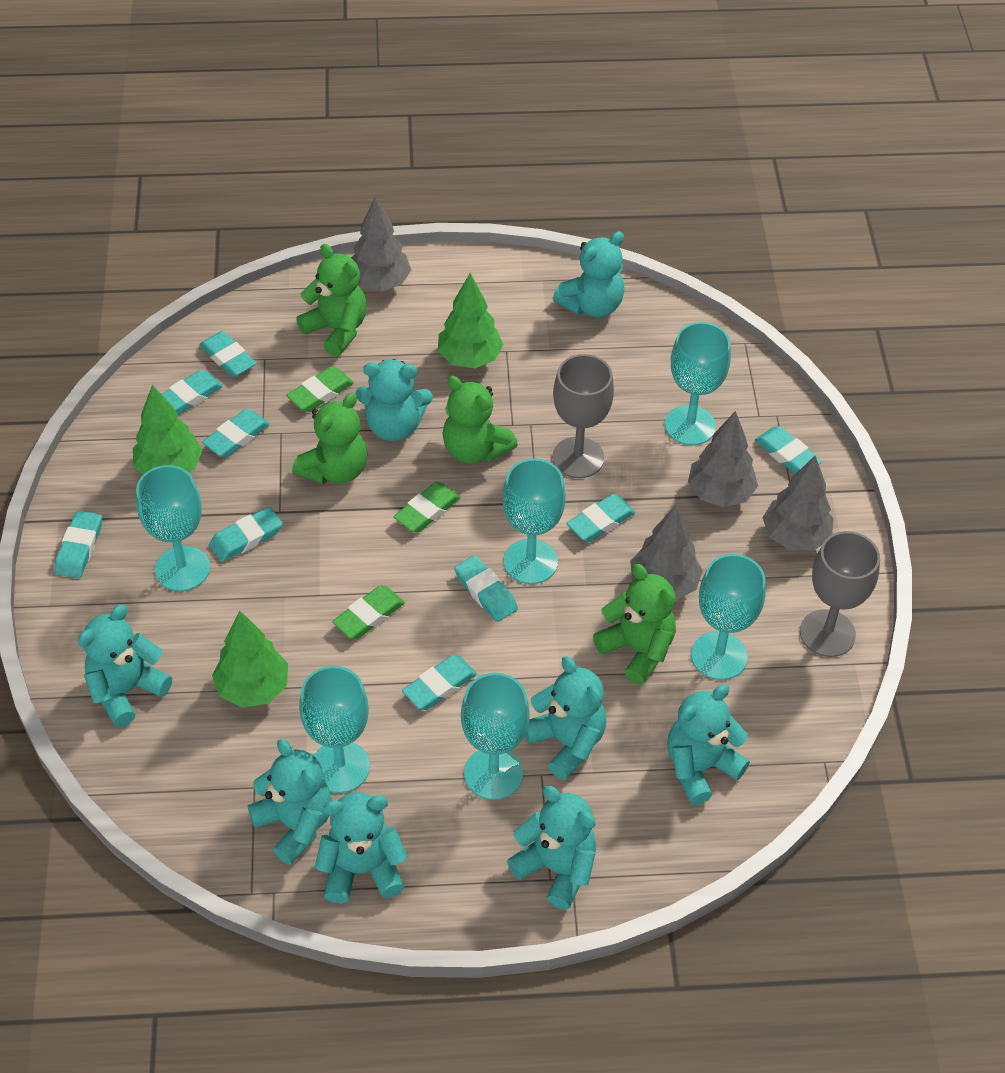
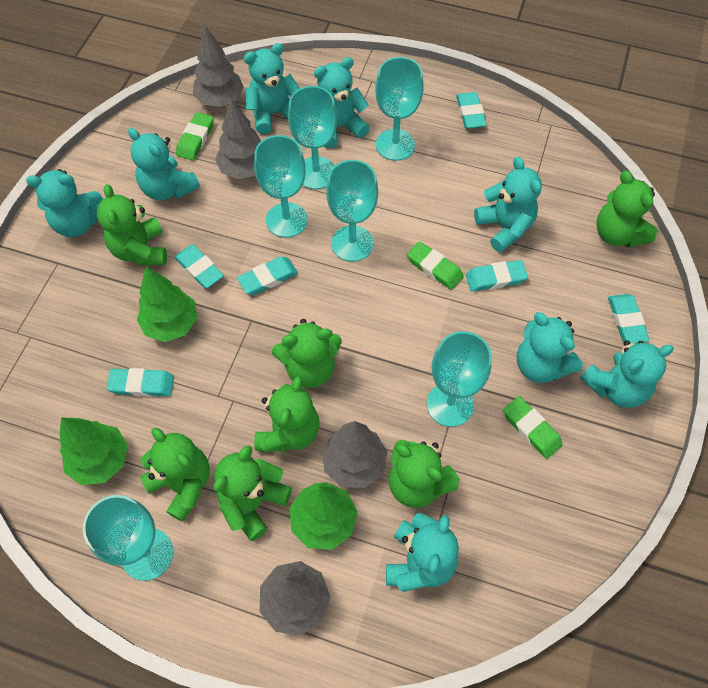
green teddy bear: [292,393,367,484] [296,244,367,357] [443,376,518,464] [593,564,676,685] = 4 -> [97,184,167,265] [140,428,210,522] [213,446,292,541] [254,376,320,452] [272,319,342,388] [388,440,459,508] [596,171,657,248] = 7
grey goblet: [552,354,614,478] [800,531,880,657] = 2 -> none = 0
turquoise eraser: [55,511,102,578] [162,370,223,415] [199,331,256,377] [202,409,270,457] [209,507,283,562] [402,655,477,710] [454,555,518,622] [566,494,635,542] [755,426,822,474] = 9 -> [107,368,174,397] [174,245,224,288] [237,256,298,295] [456,92,487,129] [466,260,528,292] [608,294,649,343] = 6

